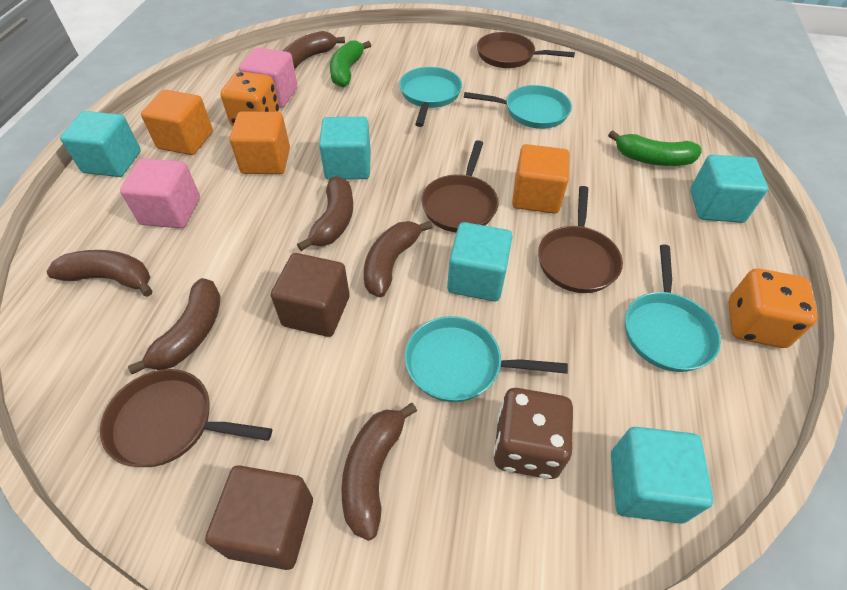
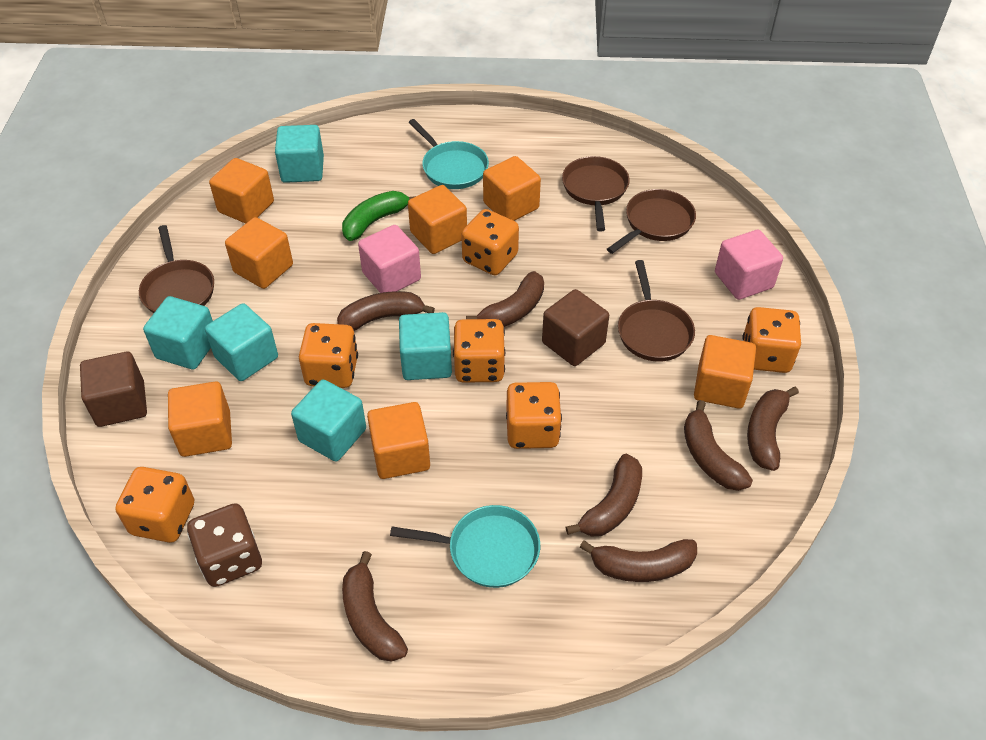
brown banana: [47,250,152,297] [128,278,220,374] [283,31,345,69] [297,176,353,251] [341,403,417,541] [364,221,433,297] = 6 -> [337,291,435,331] [342,551,408,662] [466,271,544,327] [566,454,642,537] [579,539,697,582] [684,400,753,491] [747,387,799,471] = 7
green banana: [330,40,371,88] [608,130,701,166] = 2 -> [342,191,416,241] = 1
orange cube: [141,90,213,155] [229,112,290,174] [512,144,569,214] = 3 -> [168,382,232,457] [209,158,274,224] [225,217,293,289] [367,402,430,479] [408,185,467,254] [483,156,541,221] [694,335,756,409] = 7
orange dice: [220,71,279,126] [728,269,818,348] = 2 -> [115,467,194,543] [299,323,358,388] [453,319,505,383] [461,209,519,275] [506,382,562,449] [743,307,801,373] = 6
turquoise pan: [399,67,462,127] [405,316,568,402] [464,85,572,129] [625,245,721,372] = 4 -> [390,505,540,588] [408,119,489,189] = 2

